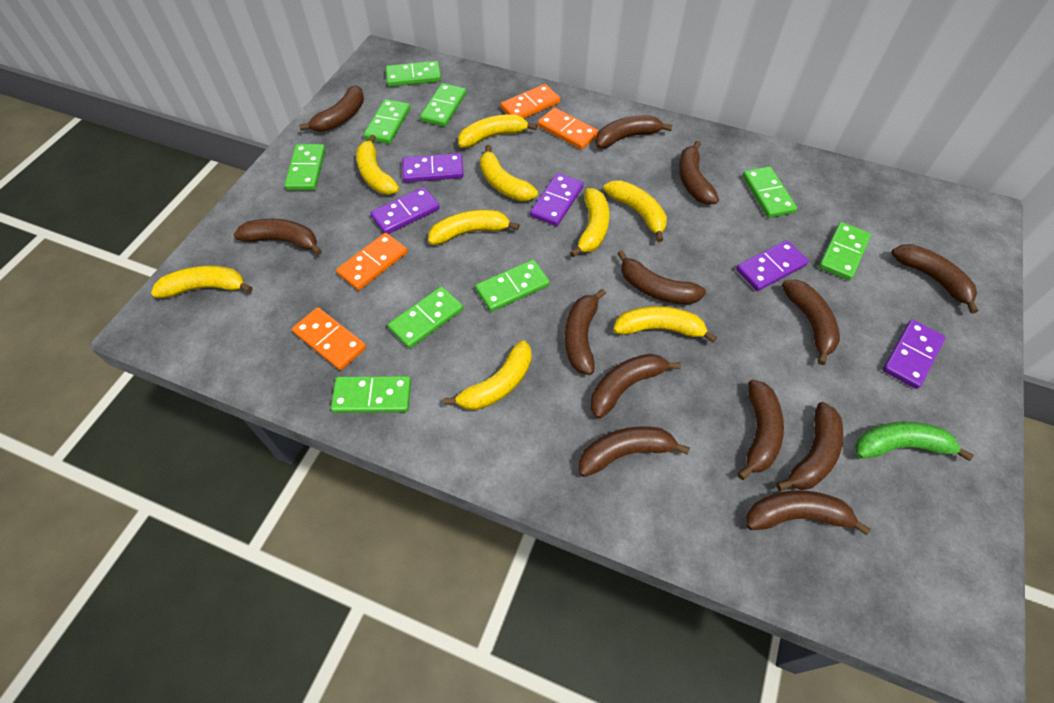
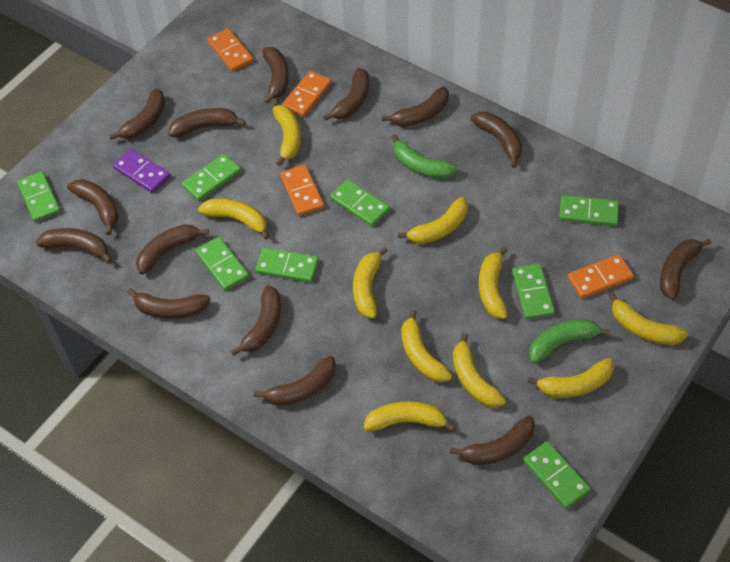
brown banana: [233,219,322,255] [299,85,364,132] [565,289,606,375] [579,426,690,477] [591,354,681,419] [595,115,672,149] [617,250,706,305] [679,140,719,205] [738,379,784,480] [746,490,871,536] [776,402,843,491] [782,279,840,365] [891,244,978,313] = 13 -> [36,228,112,264] [67,179,119,235] [109,88,165,140] [127,288,211,319] [136,224,209,275] [169,108,246,137] [231,285,281,356] [254,356,336,406] [262,47,289,104] [323,68,369,121] [382,87,449,127] [450,415,535,465] [471,112,522,168] [660,239,711,300] = 14
green banana: [855,422,974,461] = 1 -> [392,134,458,179] [529,319,610,363] = 2
green domino: [284,144,326,190] [331,376,411,413] [363,99,410,144] [386,61,441,87] [388,286,463,349] [420,83,466,127] [475,260,550,312] [742,166,797,218] [819,222,871,280] = 9 -> [17,171,61,222] [182,154,241,201] [195,237,249,291] [255,247,319,283] [330,179,390,227] [512,263,555,319] [523,441,591,509] [559,195,619,226] = 8
purple domino: [370,187,440,234] [402,153,464,182] [530,173,584,226] [736,240,809,291] [883,320,945,389] = 5 -> [113,149,171,193] = 1
yellow banana: [151,265,252,298] [356,135,399,195] [428,210,520,245] [444,340,532,410] [458,114,537,148] [480,145,538,201] [570,188,610,257] [603,180,667,242] [613,306,717,343] = 9 -> [198,198,270,239] [273,105,301,166] [353,247,388,319] [363,401,456,432] [398,197,468,244] [401,310,452,383] [453,333,506,408] [479,247,508,319] [527,358,614,398] [609,292,688,345] = 10

